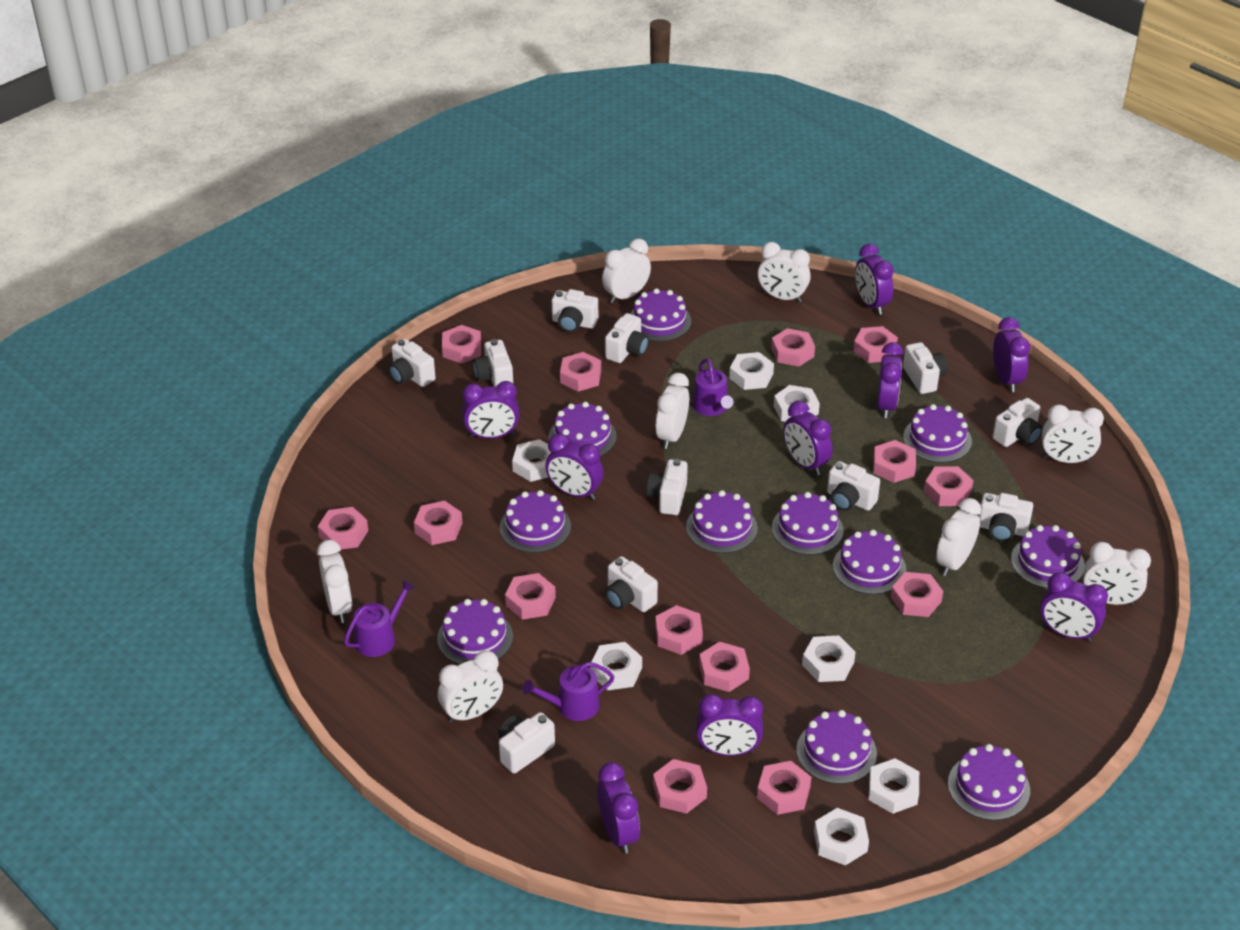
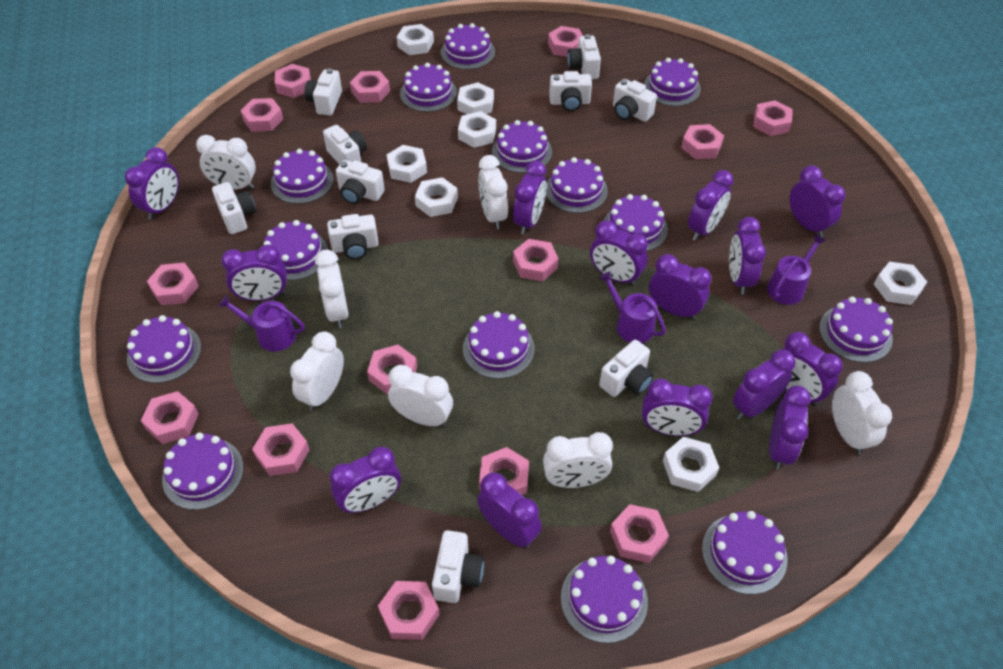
purple cake: [437,599,513,665] [500,490,571,553] [549,402,617,457] [630,288,691,342] [686,490,758,553] [772,492,844,555] [796,710,877,784] [833,530,906,594] [903,404,972,463] [948,744,1030,820] [1011,525,1085,589] = 11 -> [127,315,201,383] [162,433,243,510] [264,220,328,280] [271,149,333,204] [400,63,457,112] [441,23,495,70] [463,311,535,379] [492,120,552,173] [546,157,608,213] [561,556,648,643] [603,194,668,251] [644,58,701,106] [702,511,788,595] [819,297,893,363] = 14
purple clock: [462,381,519,439] [545,434,604,500] [597,762,640,854] [696,694,763,756] [783,401,832,475] [855,244,894,315] [877,342,903,418] [993,317,1030,392] [1040,572,1108,642] = 9 -> [125,147,179,220] [221,244,287,301] [330,447,401,513] [477,472,542,548] [513,161,547,235] [590,220,648,286] [642,379,713,436] [649,254,711,319] [688,170,734,241] [729,217,766,295] [733,350,795,420] [769,386,811,470] [782,332,843,405] [789,165,845,237] = 14
white camera: [388,339,436,387] [473,339,513,387] [498,712,555,773] [552,289,598,332] [605,313,649,363] [605,556,658,612] [646,459,688,515] [827,461,880,511] [903,342,948,394] [979,493,1033,541] [992,398,1043,447] = 11 -> [212,182,256,234] [305,68,342,116] [323,125,367,164] [327,214,379,259] [336,160,385,204] [432,530,484,603] [549,71,592,111] [567,34,601,79] [599,340,654,397] [613,79,657,122] = 10
white clock: [317,540,352,623] [438,650,503,723] [602,238,651,304] [656,373,689,449] [758,242,811,303] [936,498,981,576] [1042,405,1104,463] [1083,542,1151,605] = 8 -> [196,135,256,190] [290,332,344,411] [315,250,348,328] [388,365,453,427] [478,155,508,229] [543,432,613,488] [832,371,892,455] = 7

